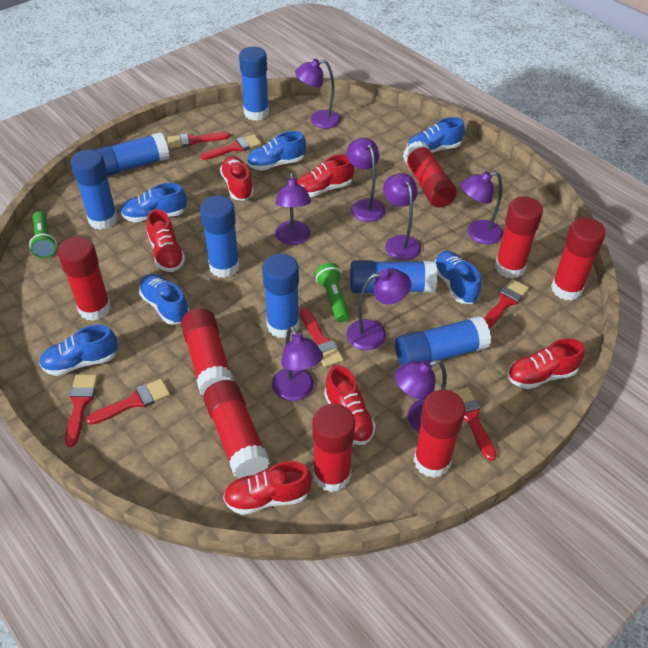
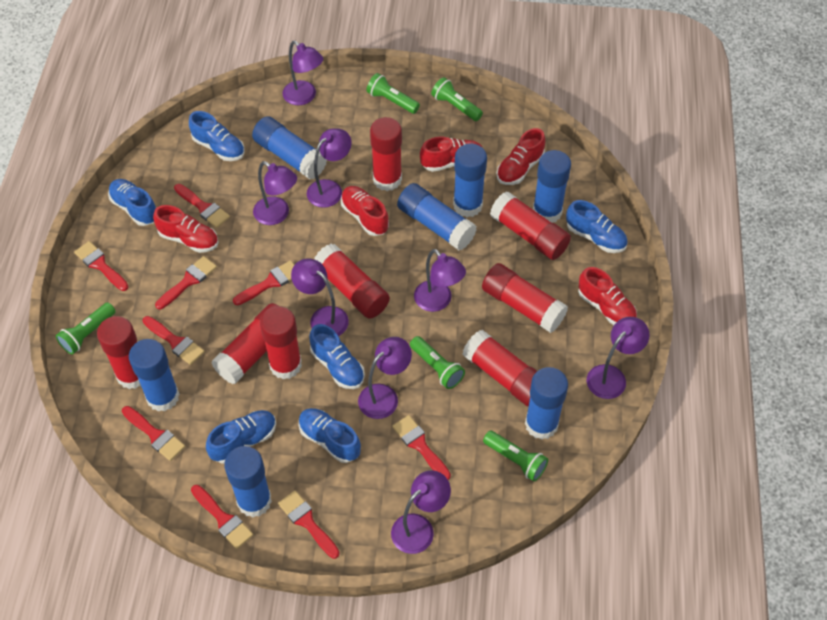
green flashlight: [29,211,57,258] [315,263,349,322] = 2 -> [56,303,116,355] [366,73,420,114] [410,336,465,389] [431,77,483,121] [483,431,548,481] = 5
red brush: [65,374,98,447] [86,379,170,425] [167,132,230,148] [200,134,261,160] [300,308,343,367] [452,387,496,461] [484,279,529,329] = 7 -> [74,241,129,291] [122,406,185,461] [143,316,205,365] [155,256,217,309] [174,184,230,228] [191,485,253,549] [233,260,294,305] [278,490,340,559] [392,415,451,480] = 9
red shoe: [147,209,185,272] [220,156,254,201] [223,461,312,515] [297,154,354,197] [324,365,376,445] [507,338,585,389] = 6 -> [153,205,218,253] [341,186,389,236] [420,137,482,172] [497,128,545,185] [578,267,637,326] = 5

